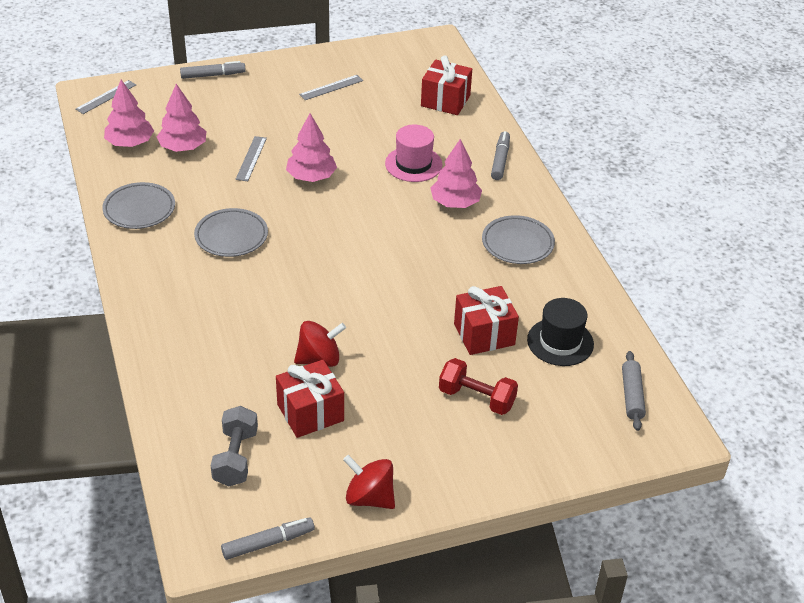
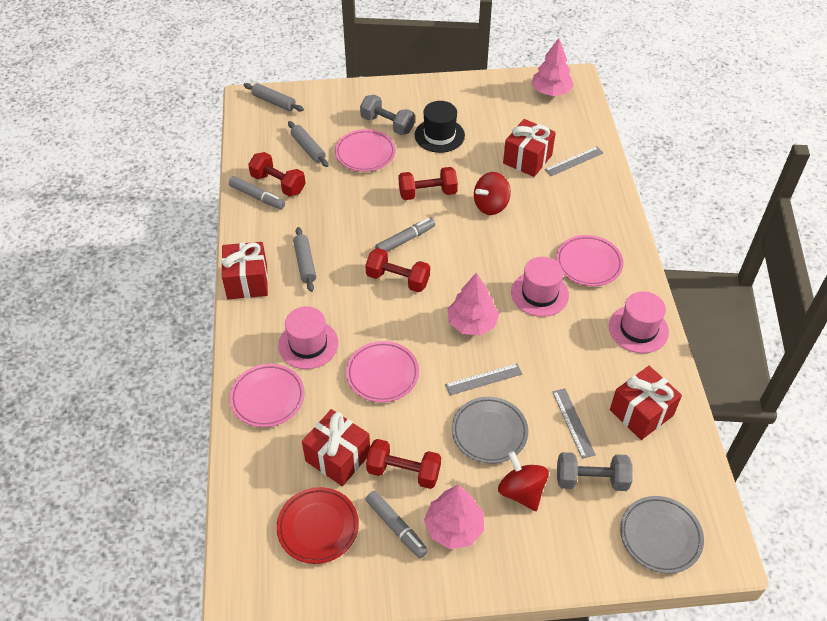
grey dumbbell: [211,406,258,486] = 1 -> [360,95,415,135] [557,452,633,491] = 2
grey plate: [102,182,175,229] [194,208,268,257] [482,215,555,264] = 3 -> [452,397,528,464] [620,496,704,574] = 2
grey rolling pin: [622,351,646,431] = 1 -> [244,83,304,112] [288,121,329,167] [293,227,316,292] = 3
pink hat: [385,125,443,182] = 1 -> [278,306,339,369] [511,257,569,317] [609,291,669,353] = 3
pink plate: none = 0 -> [230,364,305,427] [335,129,396,172] [346,341,419,403] [556,235,624,286] = 4
pink tree: [104,80,154,147] [157,84,206,152] [286,113,337,182] [431,139,482,208] = 4 -> [424,485,484,549] [448,272,499,335] [531,38,574,96] = 3
red dumbbell: [439,358,518,415] = 1 -> [248,152,306,197] [365,248,430,292] [366,439,441,489] [399,167,458,200] = 4
red gift: [276,360,344,438] [421,56,472,115] [454,286,519,355] = 3 -> [221,242,268,299] [302,409,370,486] [503,119,556,177] [610,366,682,440] = 4
red plate: none = 0 -> [276,487,359,564] = 1

